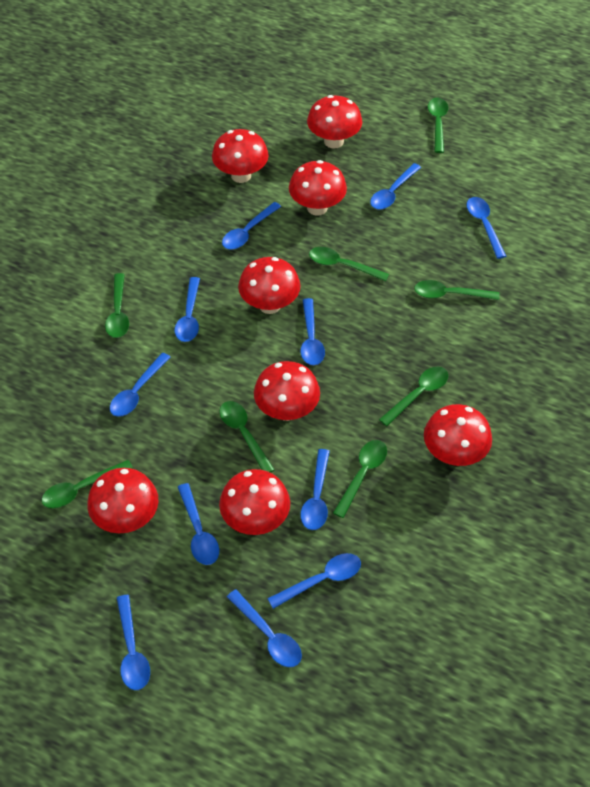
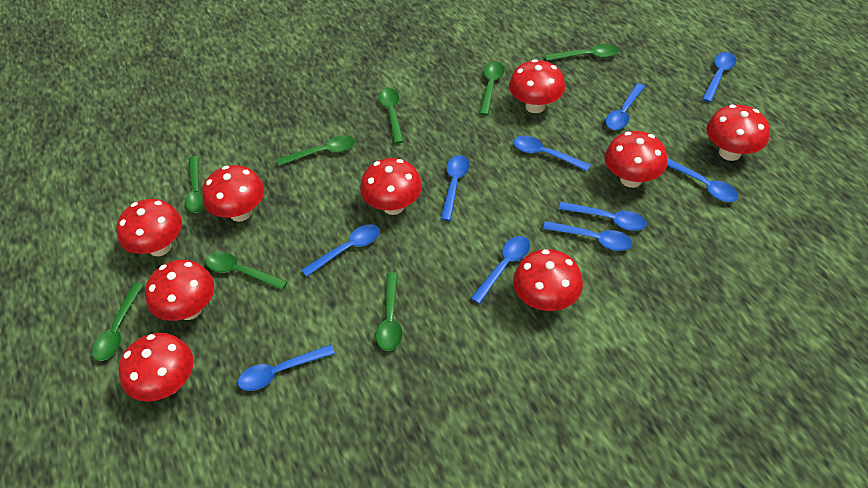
blue spoon: [110,352,171,417] [117,595,150,690] [175,277,200,342] [178,483,219,565] [222,202,281,250] [227,589,302,667] [267,553,361,609] [301,298,325,365] [301,449,330,530] [370,163,421,210] [467,197,506,259] = 11 -> [238,344,335,391] [302,224,380,277] [441,155,470,221] [470,236,530,304] [513,136,591,171] [543,221,632,251] [559,202,647,231] [606,83,645,130] [667,158,738,202] [702,52,736,102] = 10
red mushroom: [87,468,158,533] [212,129,269,183] [219,469,290,535] [238,257,300,314] [254,361,320,421] [289,160,347,215] [307,95,362,149] [424,404,492,466] = 8 -> [117,199,182,256] [118,333,193,402] [145,260,214,321] [202,165,264,222] [360,158,422,215] [509,59,565,113] [513,249,583,311] [605,131,667,188] [706,105,770,161] = 9

